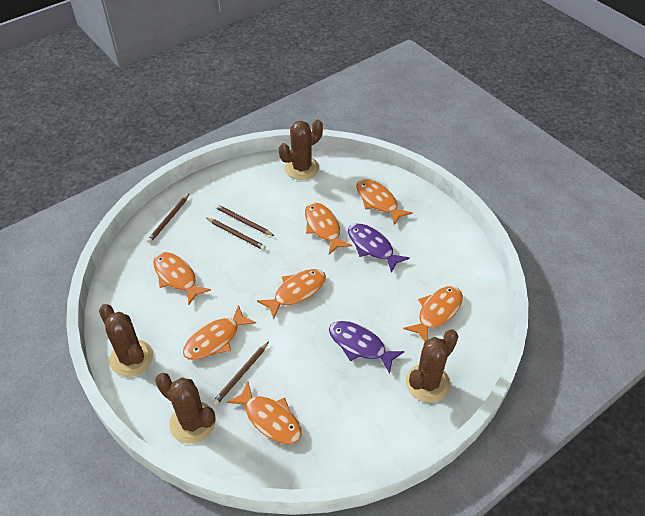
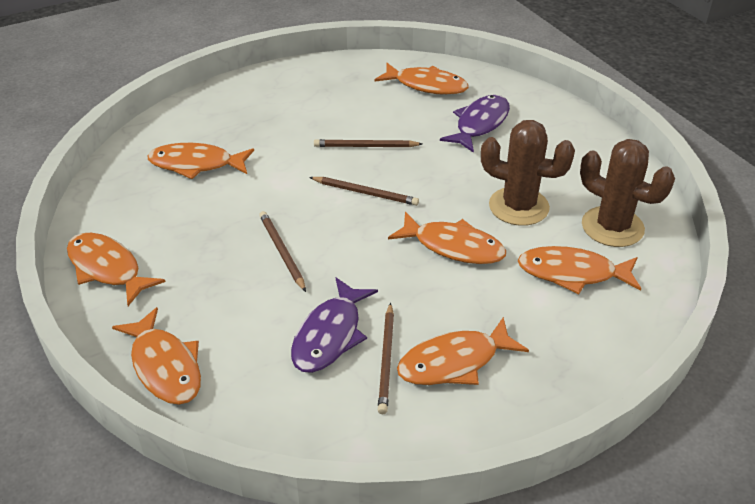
brown cactus: [99,304,153,377] [155,373,216,444] [279,120,323,180] [406,329,458,403] = 4 -> [481,120,575,226] [580,139,675,247] = 2

